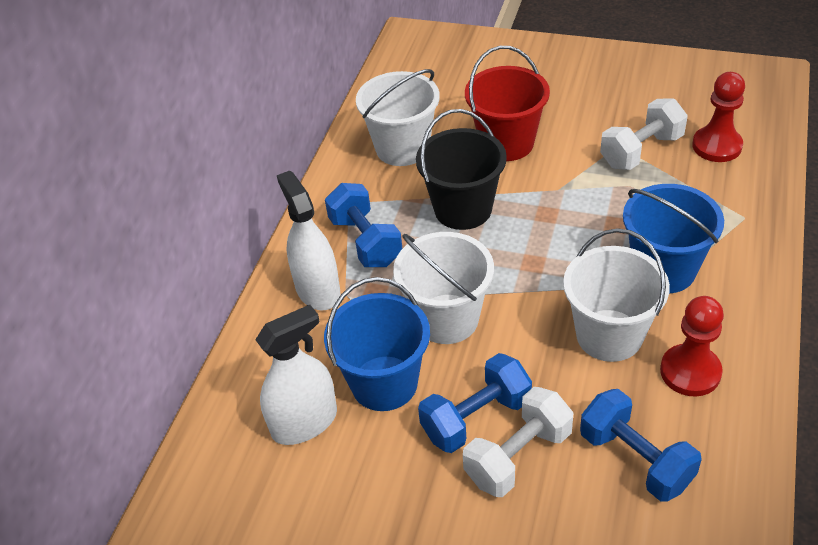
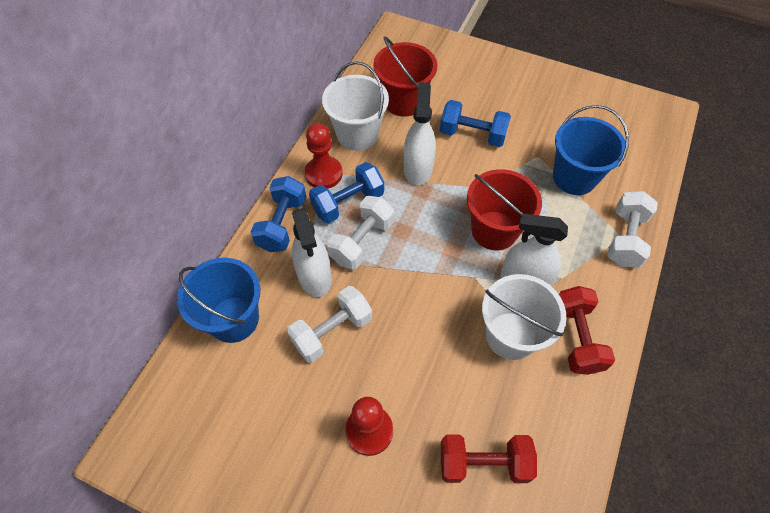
black bucket: [416,109,507,230] = 1 -> none = 0
red bucket: [465,46,550,161] = 1 -> [373,36,437,117] [467,169,542,250] = 2
red dumbbell: none = 0 -> [441,435,537,483] [559,286,615,375] = 2
white bucket: [356,69,440,166] [393,232,494,344] [563,228,670,362] = 3 -> [322,61,389,151] [482,274,566,360] = 2
white dumbbell: [463,387,573,497] [600,98,688,170] = 2 -> [287,286,372,363] [327,196,394,270] [607,191,658,267] = 3
white spray bottle: [255,305,337,445] [277,171,340,310] = 2 -> [292,207,332,297] [404,82,436,186] [500,214,568,286] = 3

